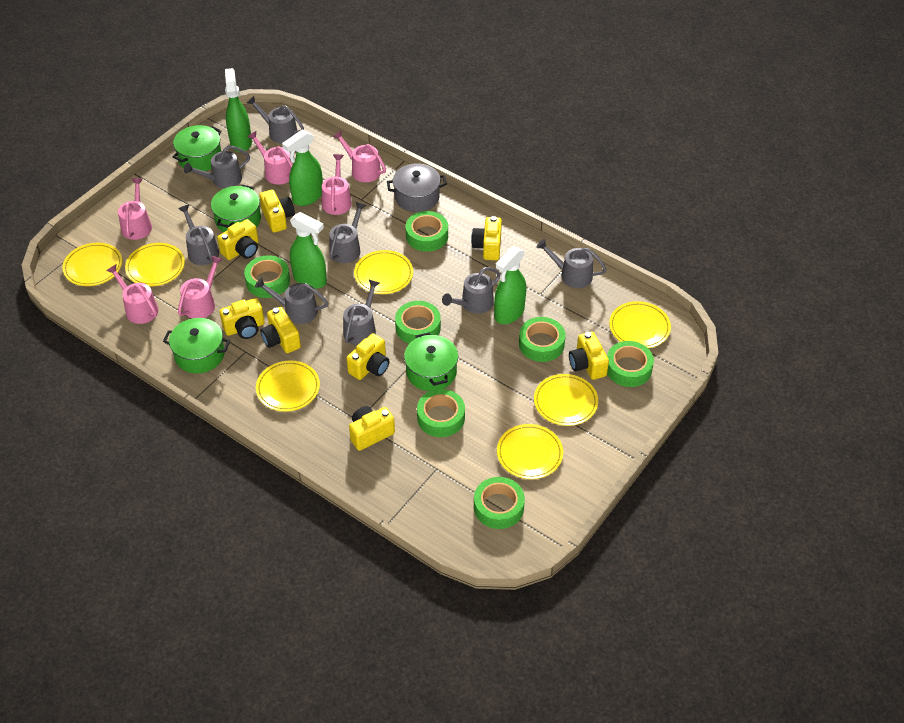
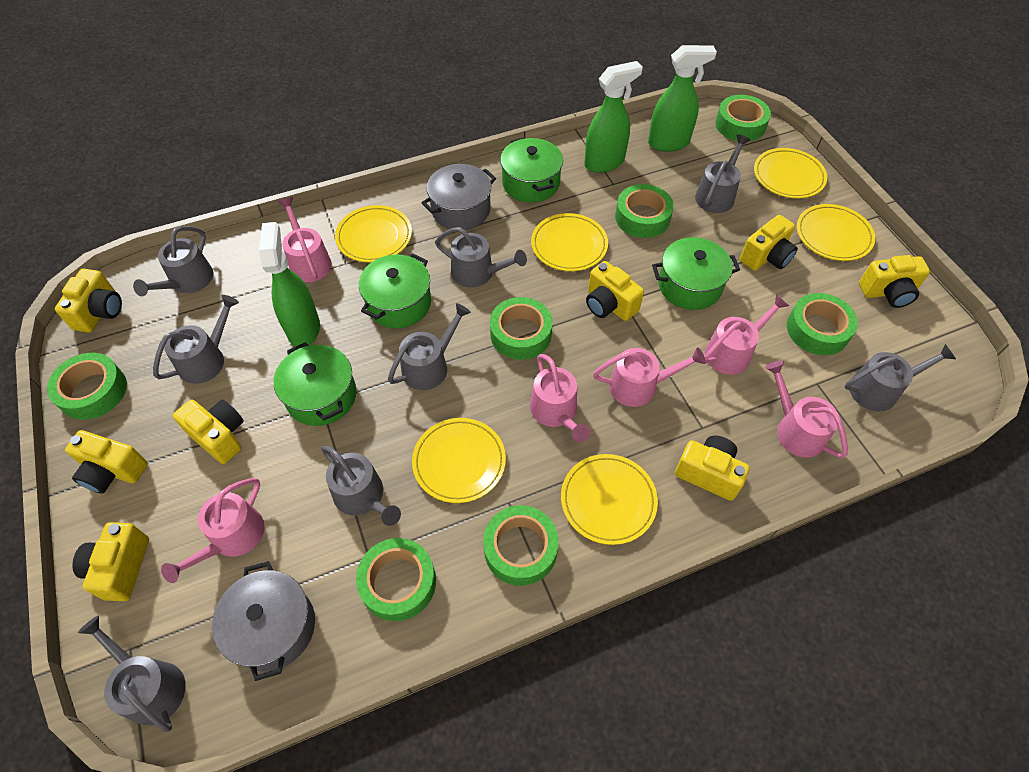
green spray bottle: [225,68,252,152] [282,130,323,206] [290,212,327,289] [494,246,526,324] = 4 -> [259,222,320,347] [584,61,643,173] [648,45,717,152] = 3
grey pot: [387,163,447,212] = 1 -> [212,561,315,681] [422,164,496,230] = 2
yellow plate: [62,243,123,286] [125,243,185,286] [256,360,320,412] [354,250,413,294] [497,424,563,479] [534,374,598,426] [609,301,671,348] = 7 -> [335,205,412,262] [412,418,506,503] [531,213,608,271] [561,454,658,545] [754,148,827,198] [797,204,875,261] = 6

